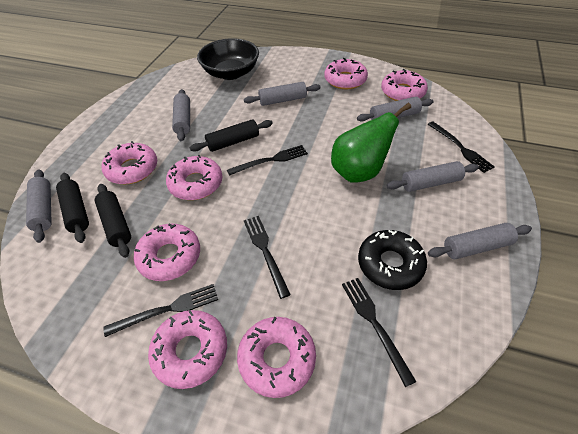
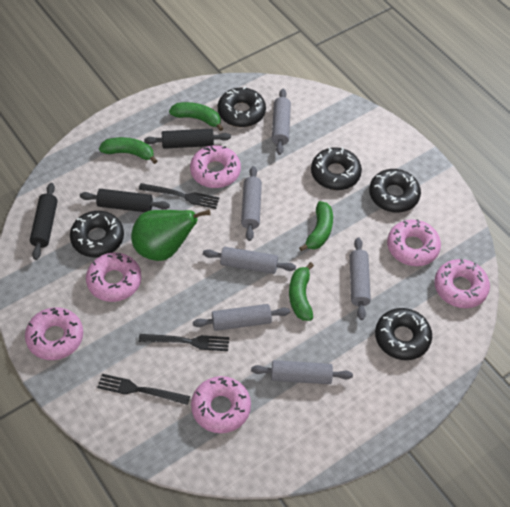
black bowl: [197,38,259,80] = 1 -> none = 0
black donut: [358,230,427,290] = 1 -> [70,211,124,257] [218,86,266,127] [311,147,362,190] [369,169,421,213] [375,308,432,360] = 5
black fork: [103,284,218,337] [227,145,308,176] [244,216,291,299] [342,278,416,387] [428,121,495,173] = 5 -> [97,374,190,405] [139,183,220,209] [139,334,229,351] = 3
green banana: none = 0 -> [99,137,157,164] [169,102,224,131] [289,262,314,321] [299,201,333,251] = 4
pink donut: [102,141,157,184] [134,223,200,281] [148,310,227,389] [166,155,222,200] [237,317,316,398] [324,58,368,89] [381,69,428,101] = 7 -> [25,307,83,360] [86,252,142,302] [190,145,241,188] [191,376,251,433] [387,219,441,266] [434,259,490,308] = 6

